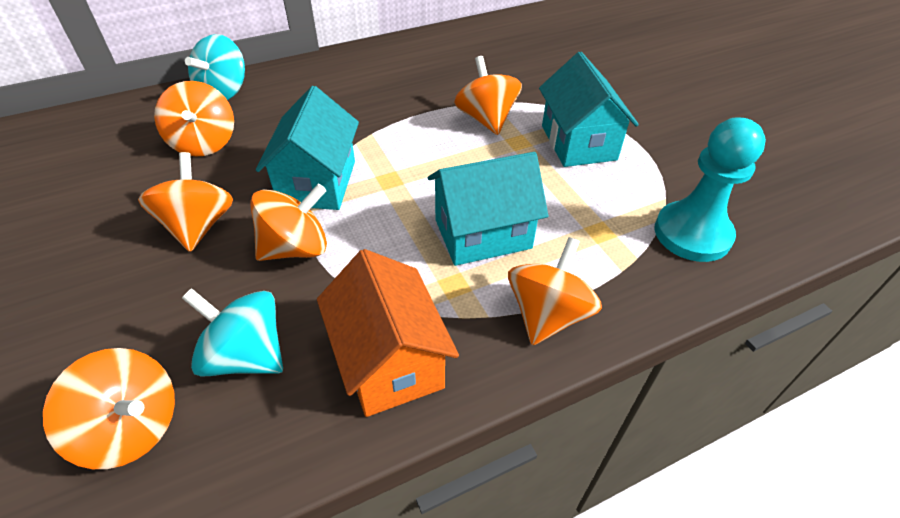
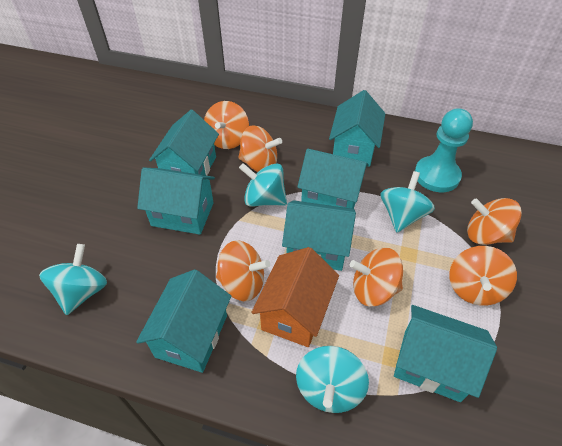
turquoise house: [256,86,359,210] [428,152,548,266] [539,52,639,167] = 3 -> [136,269,231,373] [137,168,215,235] [149,110,219,176] [282,200,356,271] [297,149,369,209] [329,90,385,167] [394,305,497,402] = 7
turquoise spinning top: [182,288,283,377] [185,34,245,100] = 2 -> [39,244,107,315] [239,163,287,207] [296,346,369,413] [380,171,435,233] = 4

